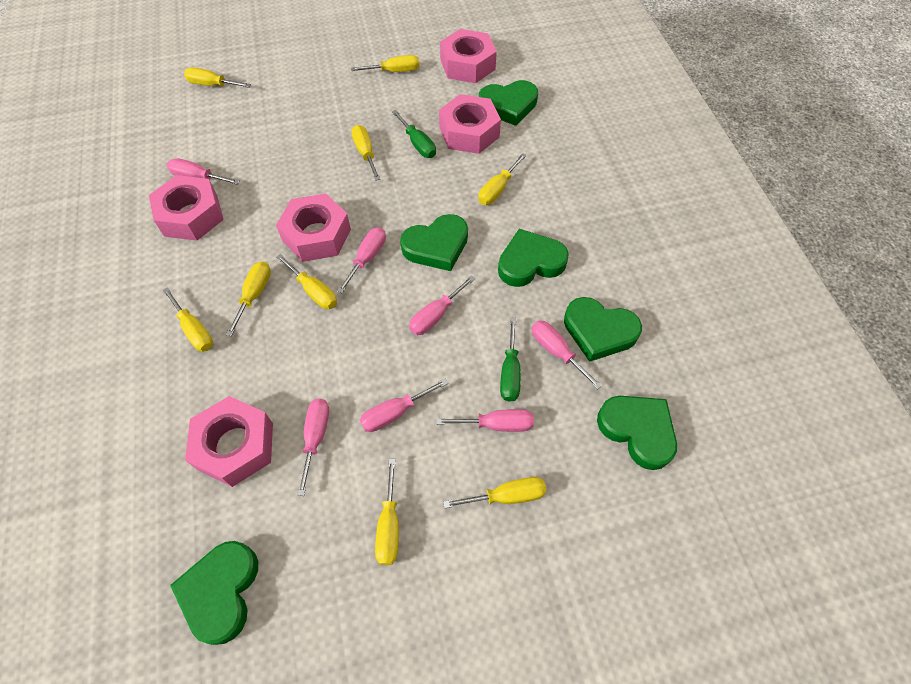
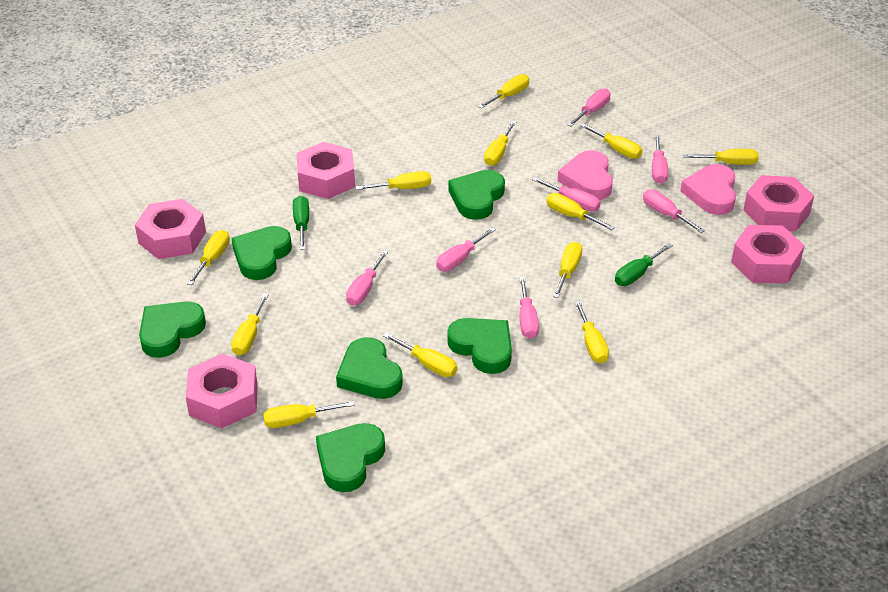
pink heart: none = 0 -> [558,150,613,200] [680,164,736,215] = 2
yellow screwdriver: [162,287,213,352] [184,68,251,88] [226,261,271,336] [276,254,337,309] [351,55,419,72] [351,125,380,180] [375,459,399,565] [443,477,547,509] [478,153,527,205] = 9 -> [187,230,230,285] [231,293,269,355] [263,401,355,428] [355,171,431,190] [383,333,457,377] [478,74,529,109] [484,121,516,166] [546,193,615,230] [553,242,582,298] [574,301,609,363] [580,123,642,159] [683,149,759,165] = 12

